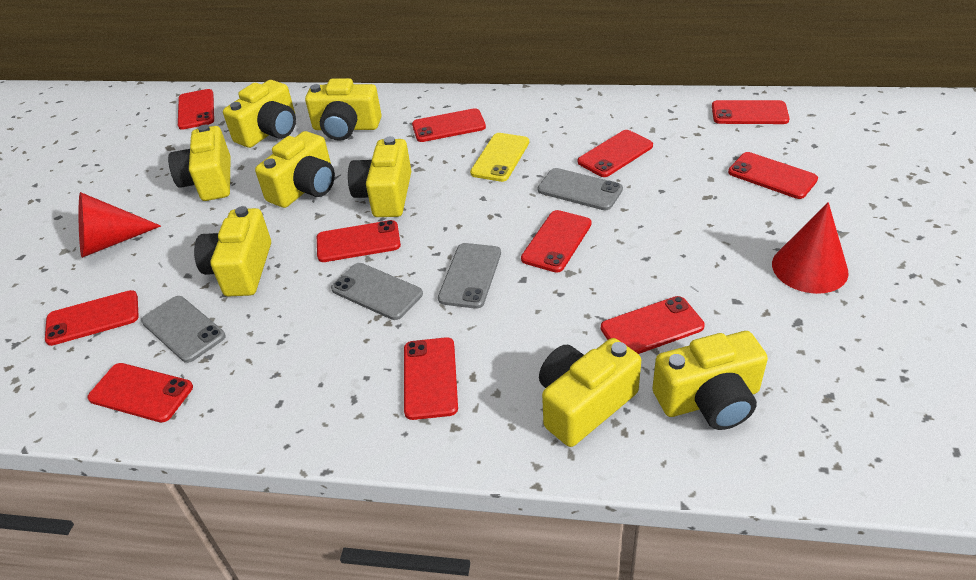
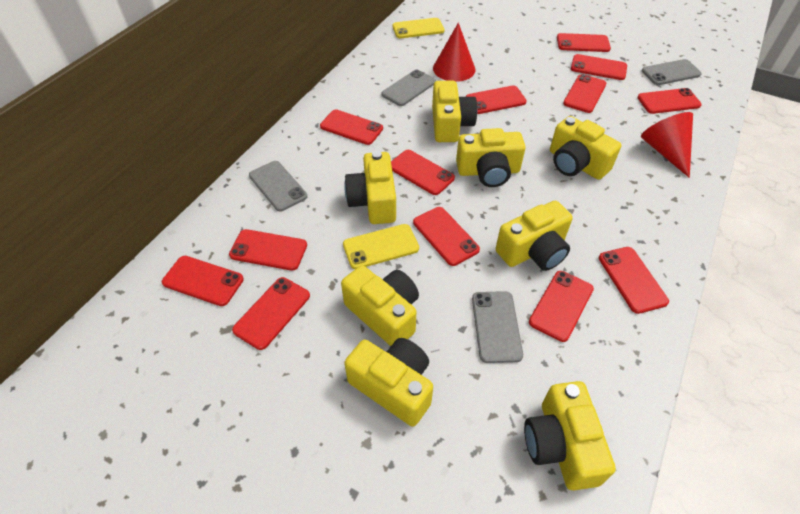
red phone: [45,290,139,346] [87,363,193,422] [178,89,214,130] [317,220,401,262] [404,337,458,420] [412,108,486,142] [521,210,592,273] [578,130,653,177] [601,296,705,354] [712,100,789,124] [728,152,818,199] = 11 -> [162,256,244,306] [229,229,307,271] [232,277,310,350] [320,110,383,145] [391,150,455,195] [413,207,480,266] [466,86,527,114] [529,271,594,342] [557,33,611,52] [563,74,606,113] [571,54,627,80] [599,247,669,314] [638,88,702,114] = 13
yellow phone: [470,133,529,182] = 1 -> [343,224,419,269] [392,18,444,38] = 2

